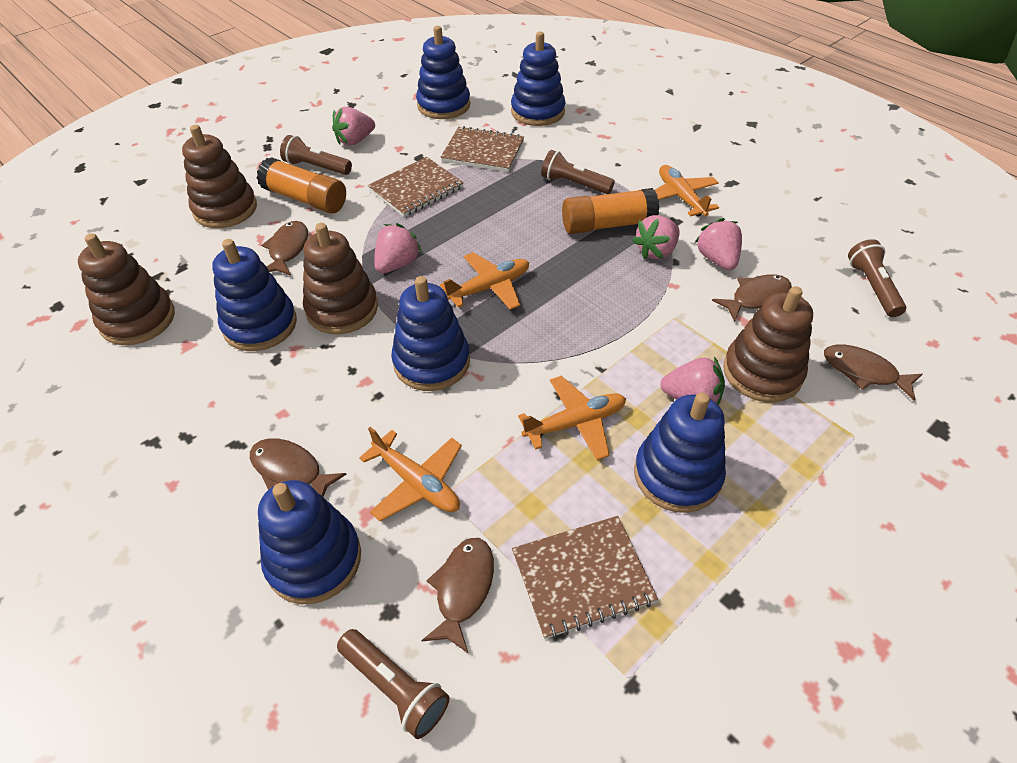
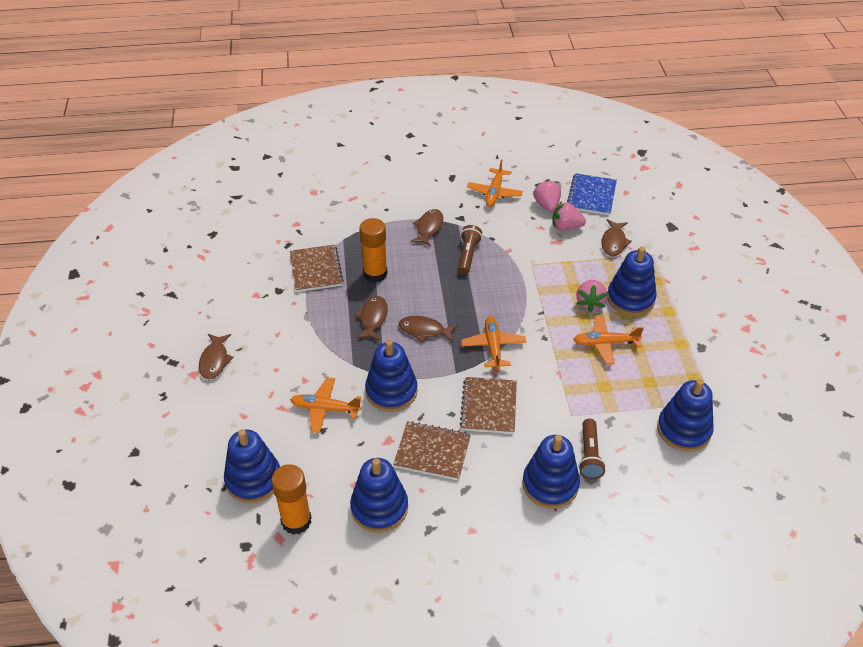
blue notebook: none = 0 -> [567,173,617,215] = 1
brown flashlight: [280,135,352,175] [337,629,450,739] [541,150,615,194] [848,239,906,317] = 4 -> [458,225,482,275] [578,419,606,479] = 2
brown stacking toy: [78,233,175,345] [182,125,257,228] [303,223,378,334] [723,286,813,402] = 4 -> none = 0
pink strawberry: [332,107,375,146] [374,223,422,273] [632,215,680,259] [660,357,725,406] [695,218,742,270] = 5 -> [533,179,561,212] [552,201,586,230] [576,280,608,312] = 3

